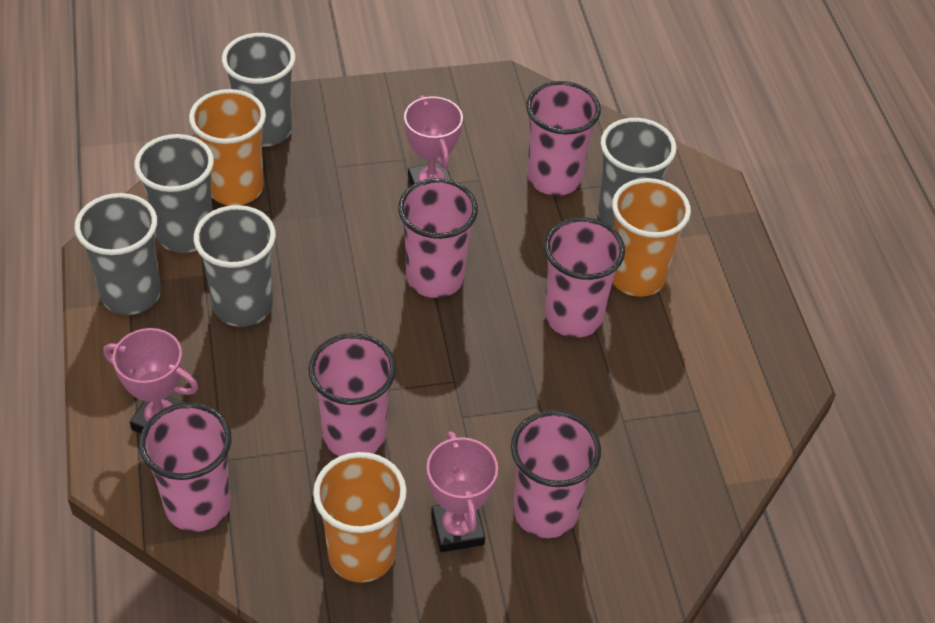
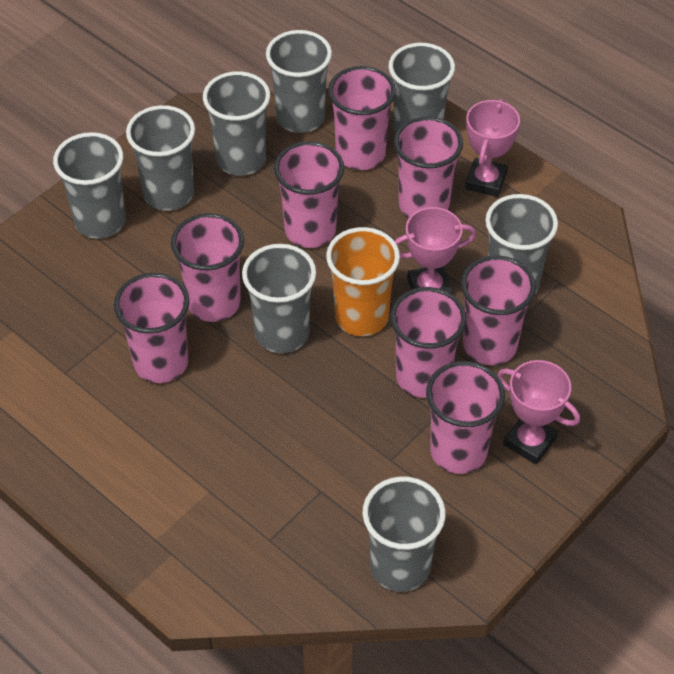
grey cup: [75,193,161,315] [134,134,214,253] [193,205,276,327] [222,33,296,147] [598,118,677,228] = 5 -> [53,132,126,239] [126,105,195,211] [203,71,270,176] [242,244,316,353] [266,30,332,133] [363,476,446,592] [388,43,455,134] [485,194,558,295] = 8
orange cup: [189,89,266,206] [313,452,407,583] [612,178,691,297] = 3 -> [326,227,400,336] = 1
pink cup: [139,402,232,532] [309,333,396,456] [398,178,478,298] [511,410,601,538] [526,81,601,196] [544,217,625,338] = 6 -> [114,273,189,383] [171,213,244,322] [274,141,344,248] [328,66,396,170] [390,287,466,398] [394,116,463,218] [426,361,505,474] [461,255,536,365] = 8

